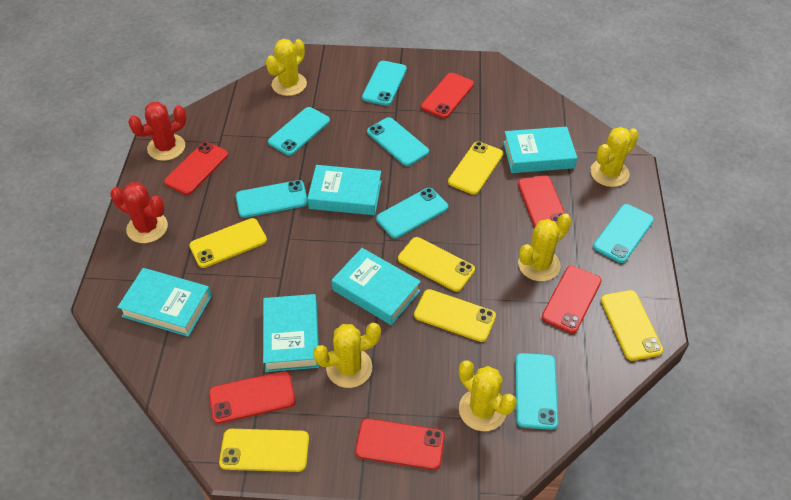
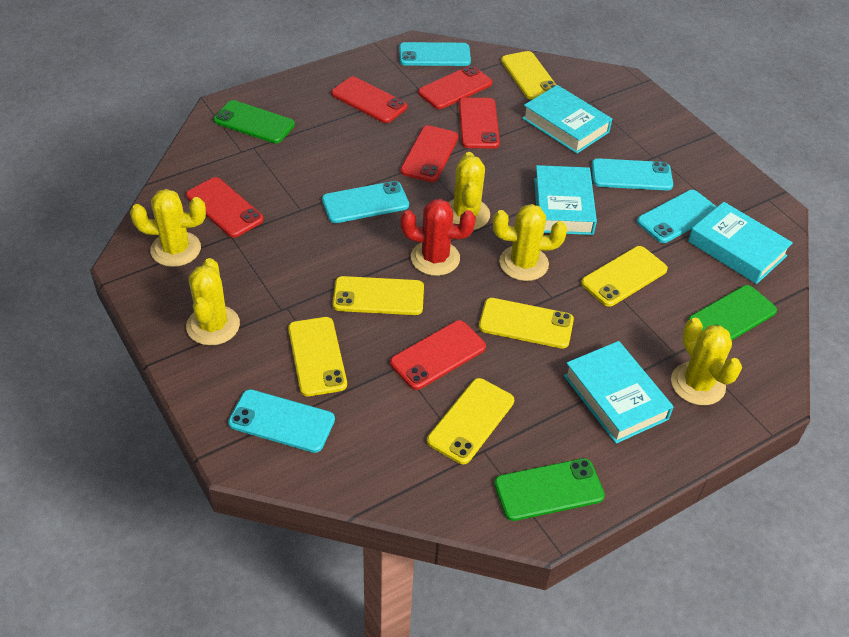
green phone: none = 0 -> [213,100,295,144] [494,458,605,521] [688,285,777,340] = 3
red cactus: [110,182,168,243] [128,102,187,161] = 2 -> [400,199,476,276] = 1
turquoise book: [117,268,212,337] [263,294,320,372] [307,165,382,215] [332,248,421,325] [503,127,577,173] = 5 -> [522,85,612,154] [534,165,597,235] [564,341,674,444] [688,202,793,284] = 4
turquoise phone: [236,180,308,218] [268,107,330,156] [362,61,407,106] [367,117,429,166] [376,188,448,239] [516,353,558,430] [593,204,654,263] = 7 -> [228,389,335,453] [322,181,409,223] [399,42,471,66] [591,158,673,190] [637,190,717,243] = 5

